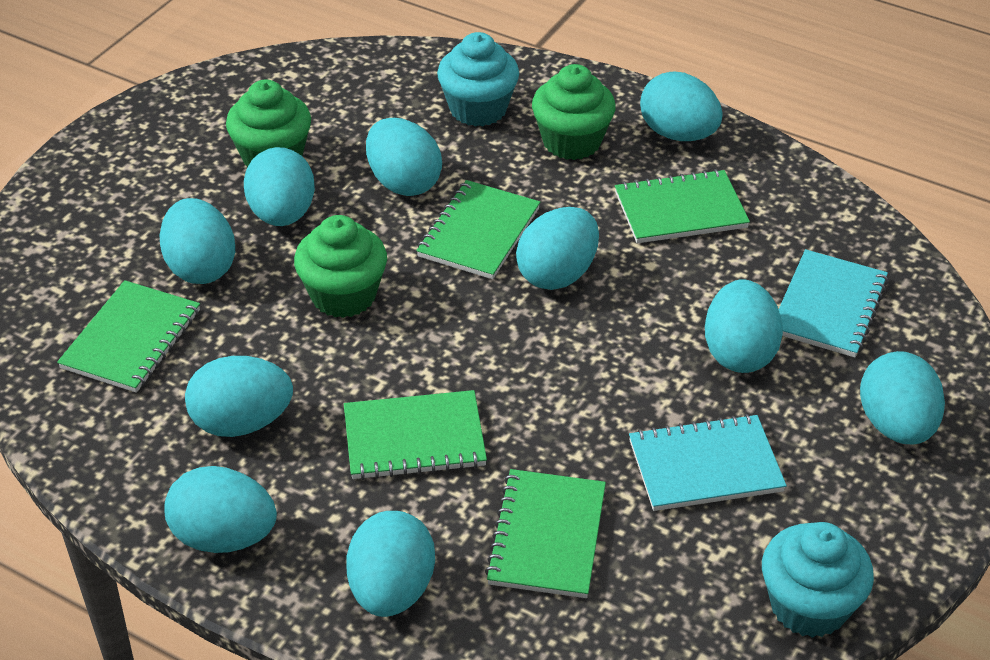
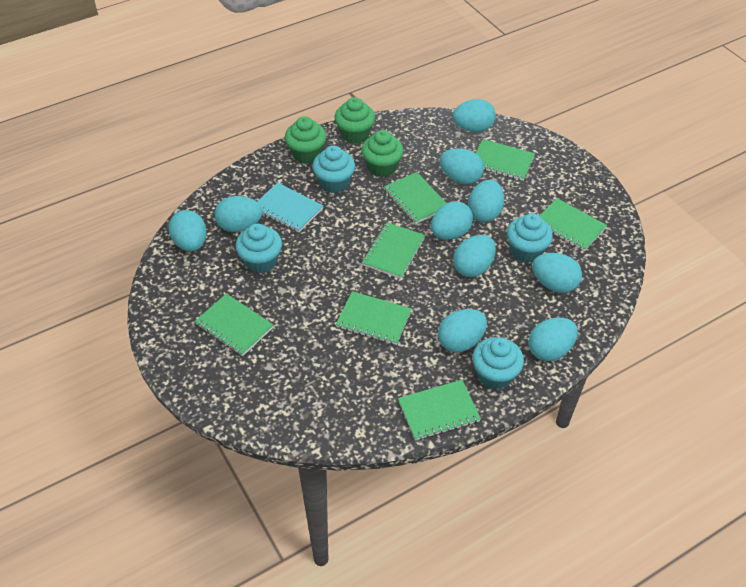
green notebook: [57,280,200,393] [344,390,487,480] [416,180,540,279] [485,469,606,598] [615,169,750,243] = 5 -> [195,293,274,356] [336,291,412,345] [362,222,425,279] [384,172,446,224] [398,380,481,441] [476,139,535,181] [540,198,607,251] = 7
turquoise cupcake: [437,32,519,127] [762,522,874,638] = 2 -> [235,224,282,273] [312,146,355,193] [472,337,524,389] [507,213,553,263] = 4
turquoise notebook: [629,414,787,511] [778,249,889,357] = 2 -> [257,182,324,232] = 1

